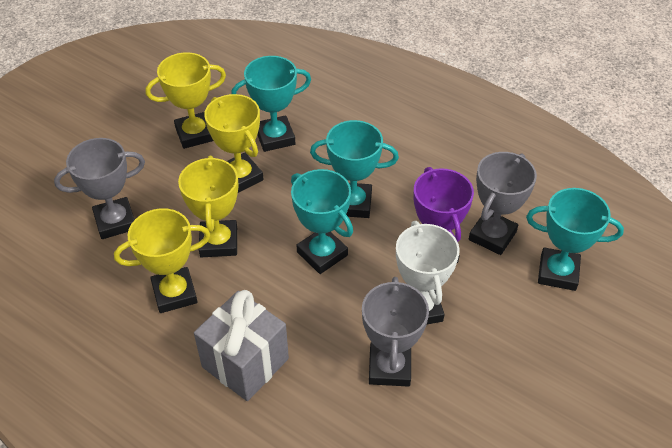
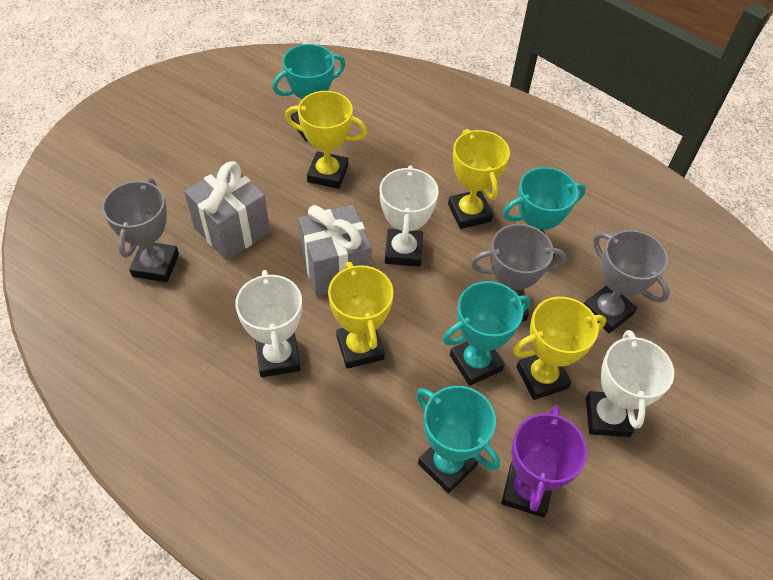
grey gift: [194,290,289,401] = 1 -> [184,161,270,260] [298,205,372,297] = 2
white trophy: [396,221,460,324] = 1 -> [235,270,302,377] [379,166,439,267] [586,330,674,437] = 3

